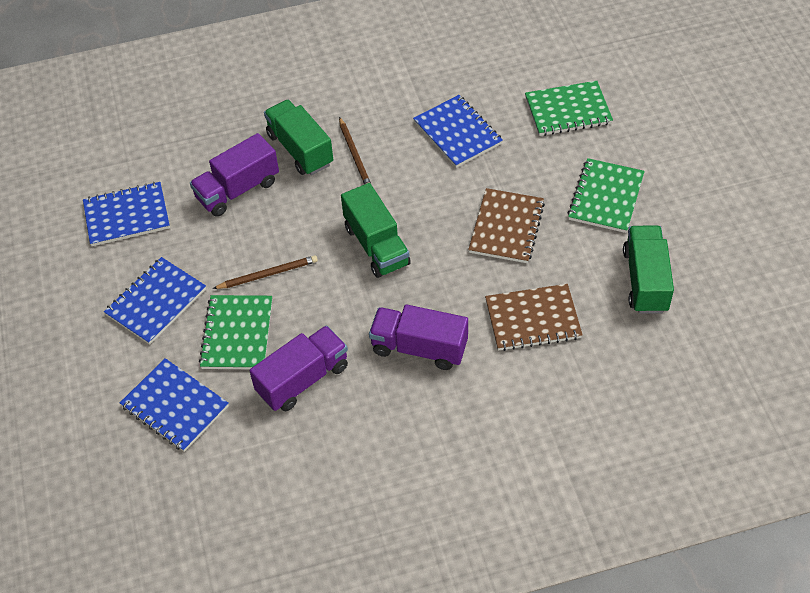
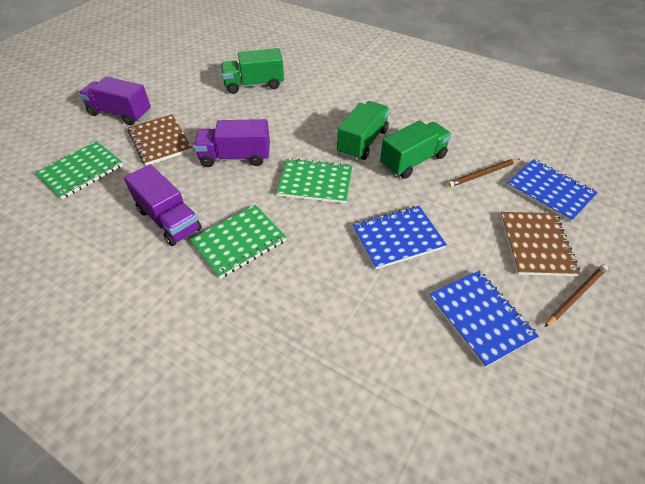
blue notebook: [83,182,170,246] [104,257,206,345] [120,358,229,452] [413,95,503,168] = 4 -> [352,206,447,269] [429,271,539,368] [507,159,598,222] = 3

